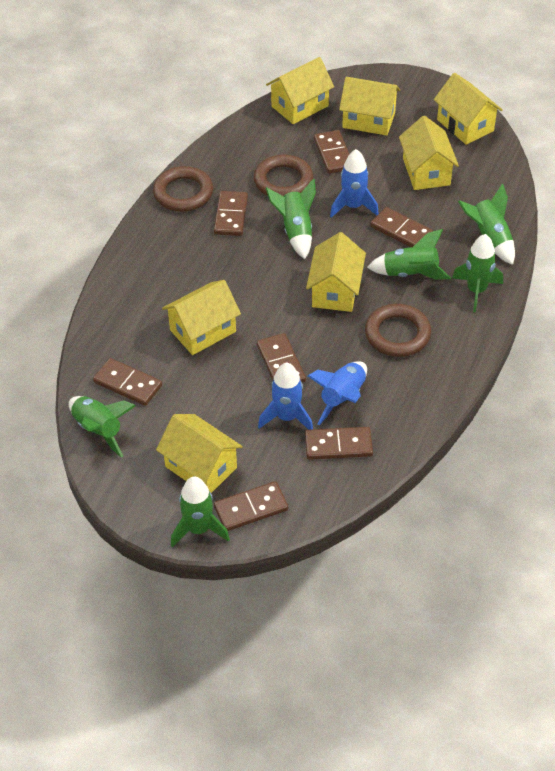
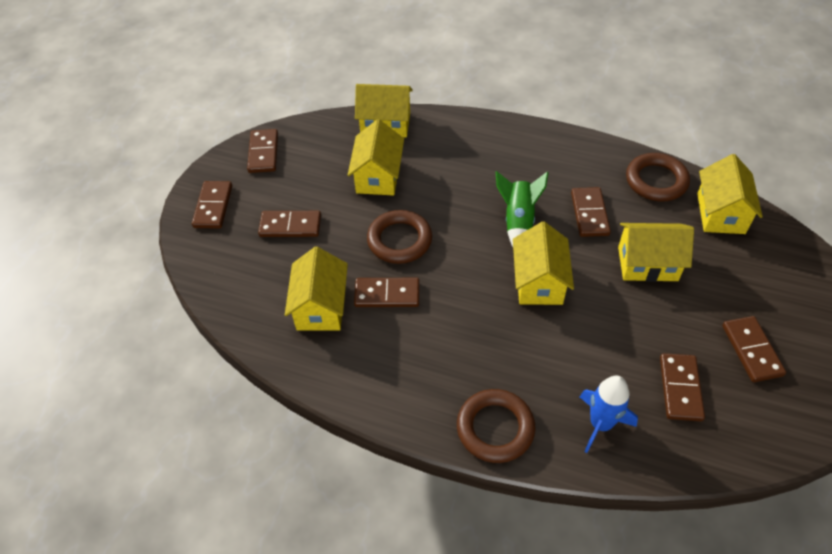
blue rocket: [258,363,313,430] [308,361,367,425] [330,149,379,218] = 3 -> [580,376,638,453] = 1
green rocket: [69,396,136,458] [171,476,230,547] [266,178,316,259] [367,229,451,280] [452,234,503,312] [458,184,515,265] = 6 -> [496,171,549,247] = 1
yellow house: [156,414,243,493] [162,280,241,355] [266,57,334,124] [306,232,366,312] [339,77,400,136] [399,116,459,190] [434,73,503,145] = 7 -> [285,247,348,331] [348,119,404,196] [355,84,413,138] [513,221,574,305] [618,223,694,282] [697,154,763,234] = 6

